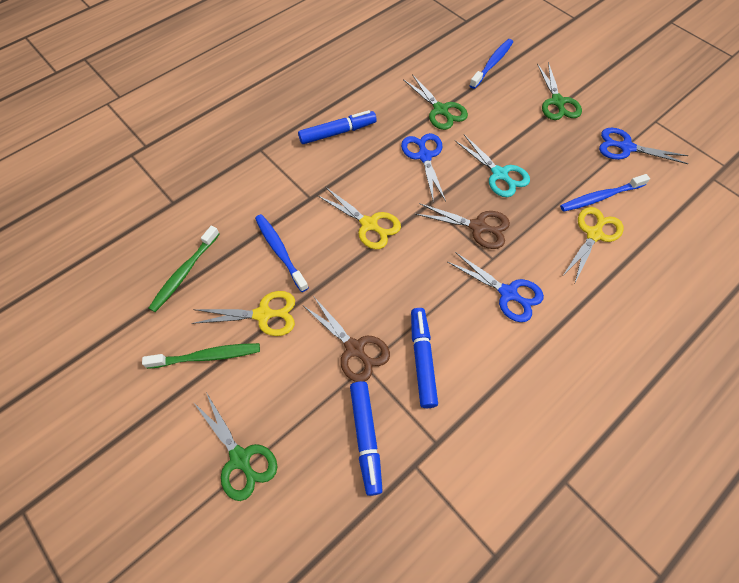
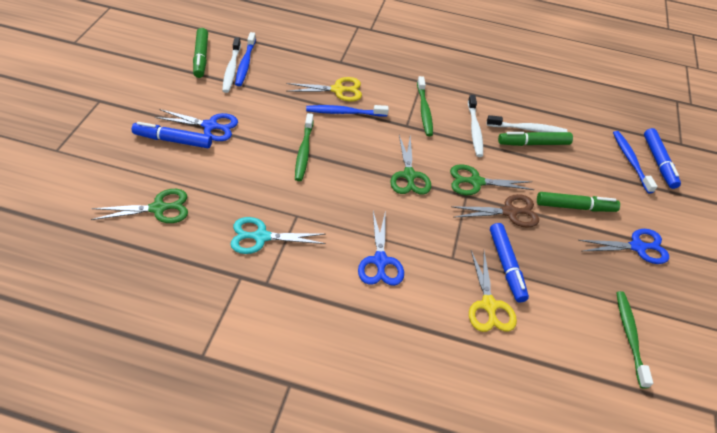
brown scissors: [304,297,390,382] [415,203,510,249] = 2 -> [451,194,539,228] = 1
green marker: none = 0 -> [193,28,208,78] [498,132,573,146] [537,192,620,212] = 3
green toothbrush: [142,343,260,369] [149,225,219,312] = 2 -> [295,113,314,181] [417,76,433,136] [616,291,653,389] = 3
white toothbrush: none = 0 -> [222,37,241,93] [468,95,483,157] [487,115,567,132] = 3
yellow scissors: [192,291,295,336] [317,187,401,249] [563,207,624,283] = 3 -> [286,77,362,101] [469,251,517,332] = 2

